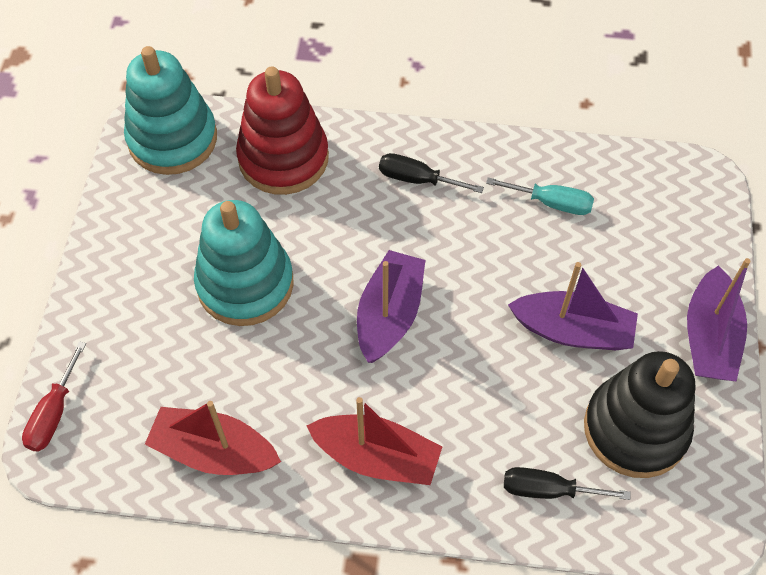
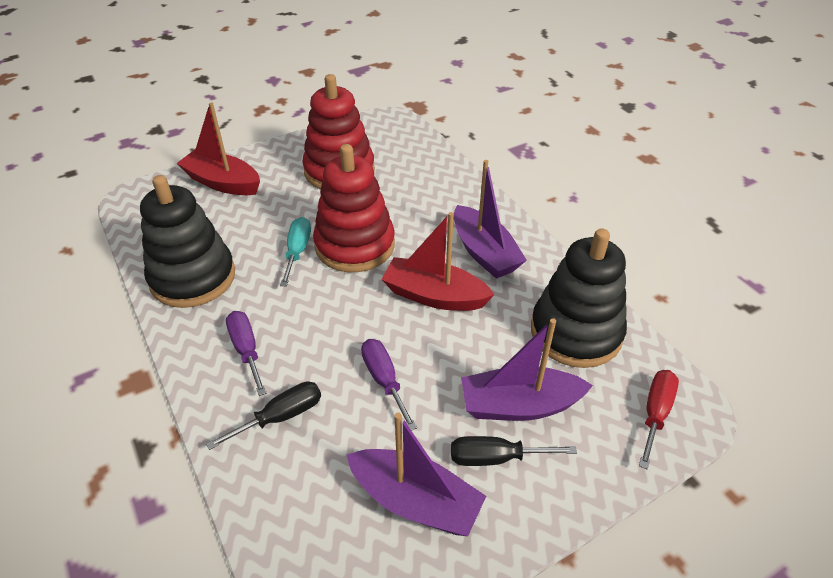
black stacking toy: [584,351,696,478] = 1 -> [140,175,235,308] [531,228,627,368] = 2
purple screwdriver: none = 0 -> [226,311,267,396] [361,339,417,431] = 2
red stacking toy: [236,67,329,195] = 1 -> [302,74,375,189] [313,144,395,272] = 2
turquoise stacking toy: [124,46,217,175] [194,200,294,326] = 2 -> none = 0

